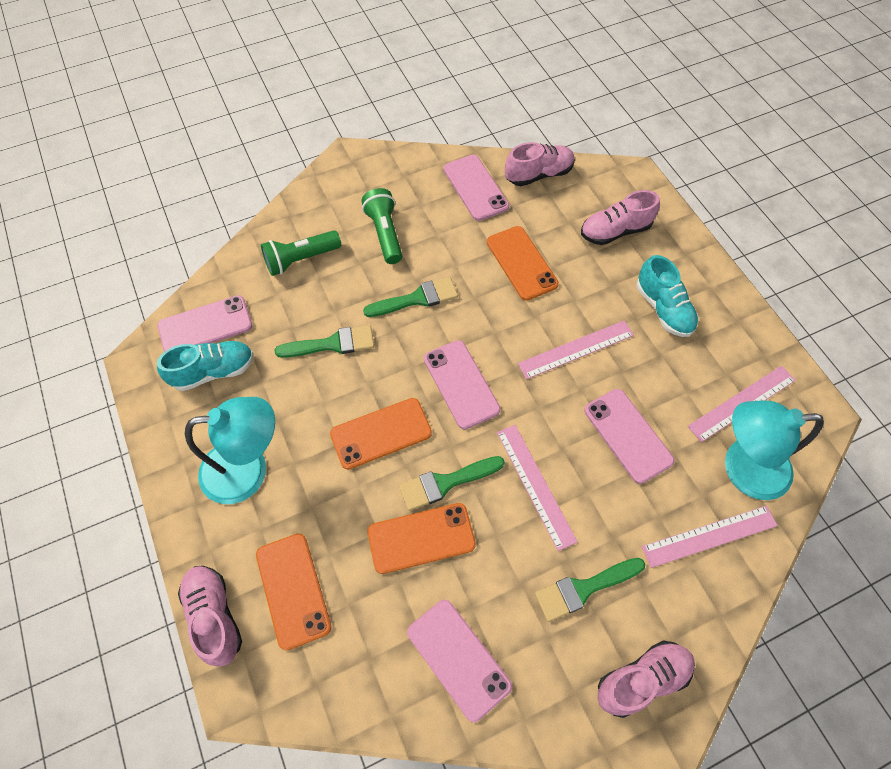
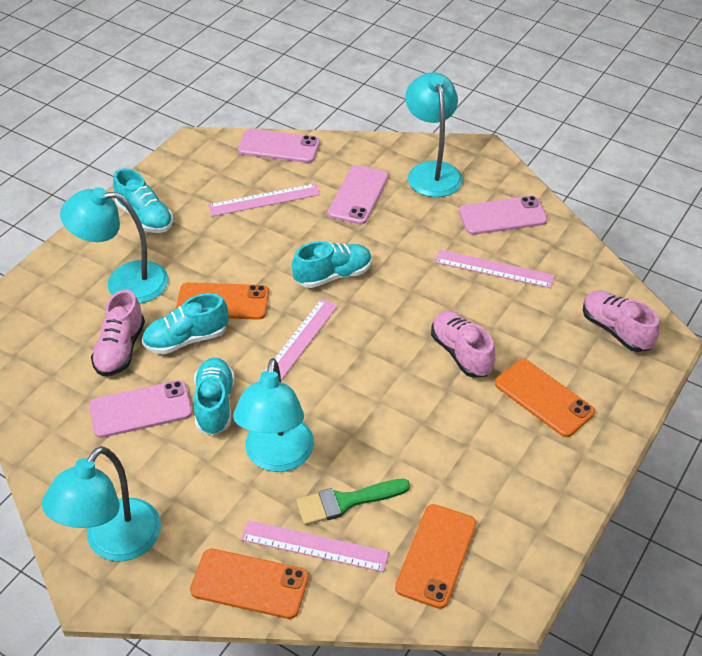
green brush: [274,325,374,358] [363,277,458,317] [399,456,505,511] [535,558,645,622] = 4 -> [296,479,410,525] = 1
green flashlight: [261,230,341,276] [361,188,402,264] = 2 -> none = 0
pink phone: [158,295,252,352] [407,600,512,722] [424,340,500,429] [444,155,509,221] [584,389,675,484] = 5 -> [89,380,192,438] [238,129,320,163] [328,165,388,225] [459,196,547,235] = 4
pink shoe: [178,566,242,667] [505,142,575,186] [581,190,660,245] [597,641,695,718] = 4 -> [91,290,145,376] [431,311,495,378] [583,291,660,352] = 3
turquoise lamp: [185,397,275,504] [725,401,824,500] = 2 -> [42,446,161,561] [60,187,168,304] [233,358,314,472] [405,72,463,197] = 4
turquoise shoe: [157,341,254,391] [636,255,698,337] = 2 -> [113,168,173,233] [142,293,228,354] [193,357,235,435] [292,241,372,288] = 4

